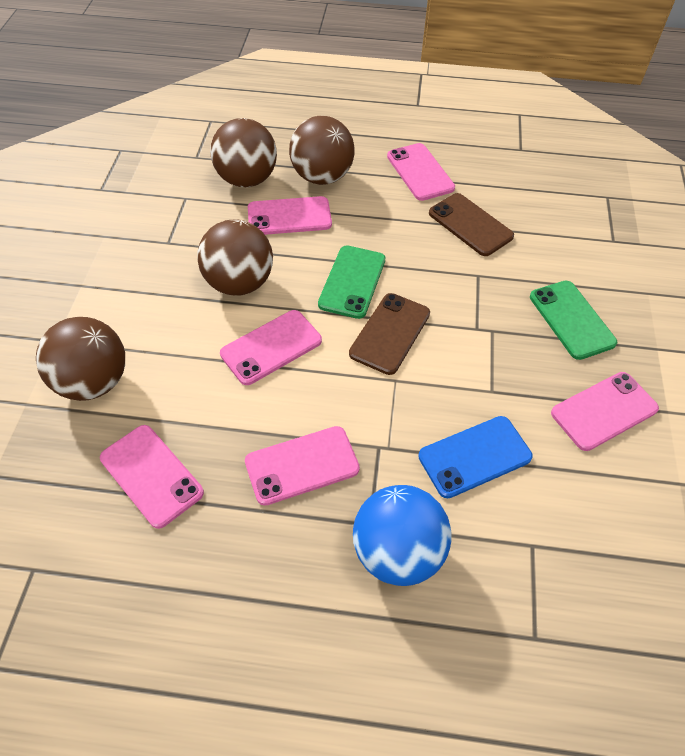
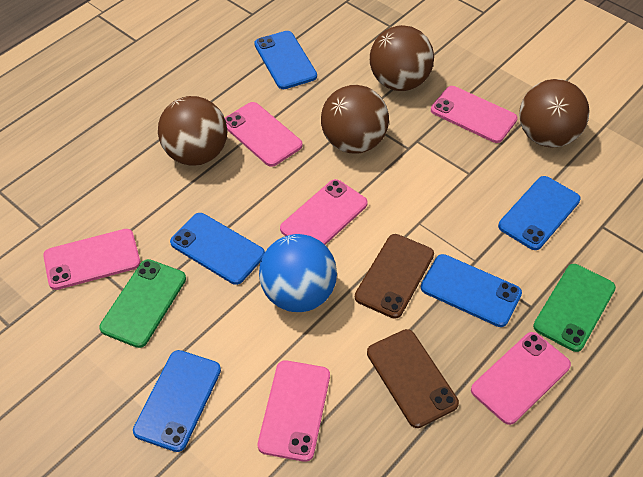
blue phone: [418,416,533,498] = 1 -> [133,350,221,452] [170,213,265,285] [254,31,317,89] [421,254,522,327] [498,176,581,250] = 5

